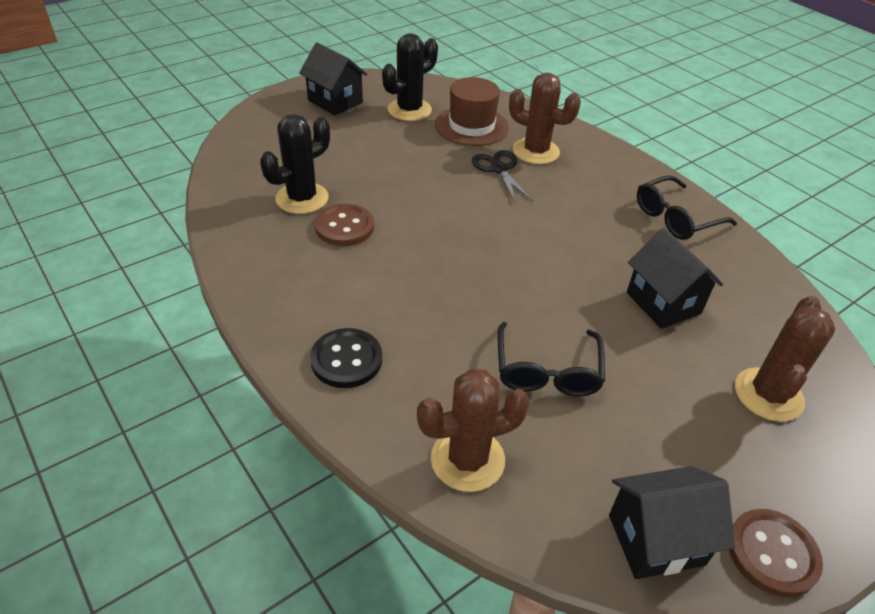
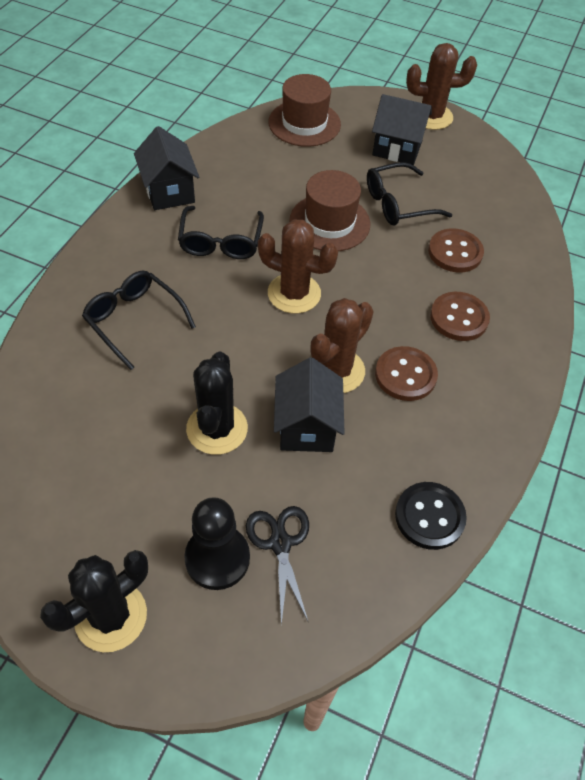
black glasses: [498,322,605,396] [637,175,737,240] = 2 -> [82,270,196,370] [178,206,264,259] [367,162,452,225] = 3
black pawn: none = 0 -> [184,497,250,590] = 1
brown button: [315,204,374,246] [729,509,823,597] = 2 -> [375,346,438,401] [428,229,484,272] [430,292,490,341] = 3
brown hat: [435,77,509,146] = 1 -> [269,74,341,147] [289,170,370,251] = 2

